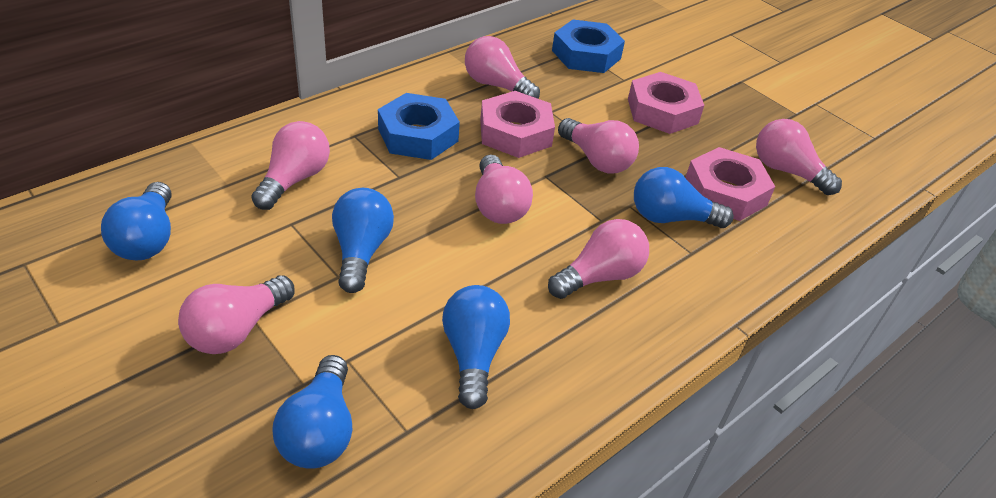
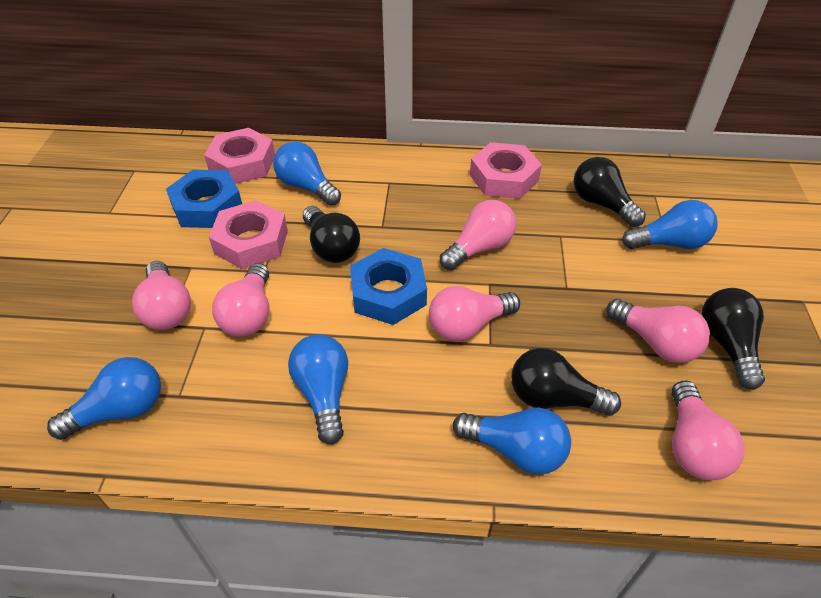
black light bulb: none = 0 -> [303,206,360,263] [511,348,621,416] [573,157,646,227] [701,288,765,390] = 4
pink light bulb: [178,276,295,354] [251,121,330,210] [465,36,540,99] [475,155,533,224] [548,219,649,299] [558,118,639,173] [756,119,842,195] = 7 -> [132,261,191,330] [212,263,269,337] [429,286,520,342] [440,200,516,270] [606,299,710,363] [672,380,744,480] = 6

